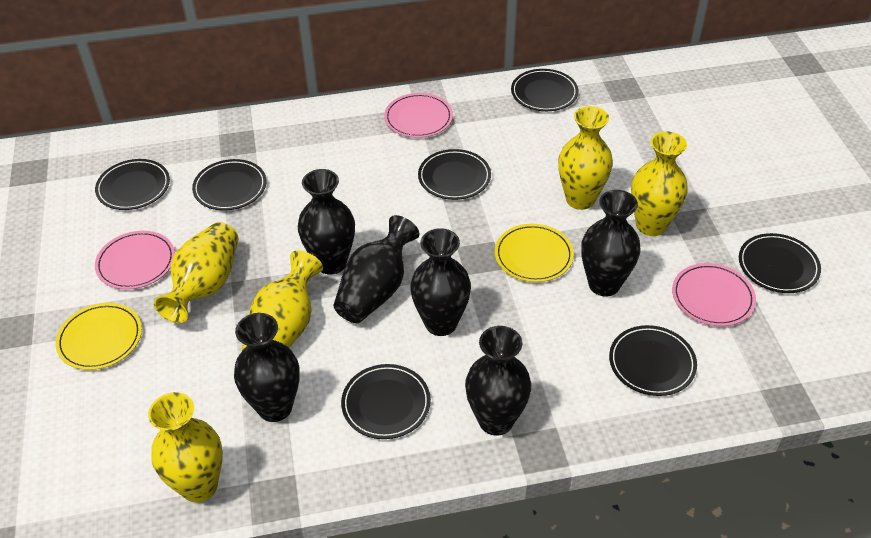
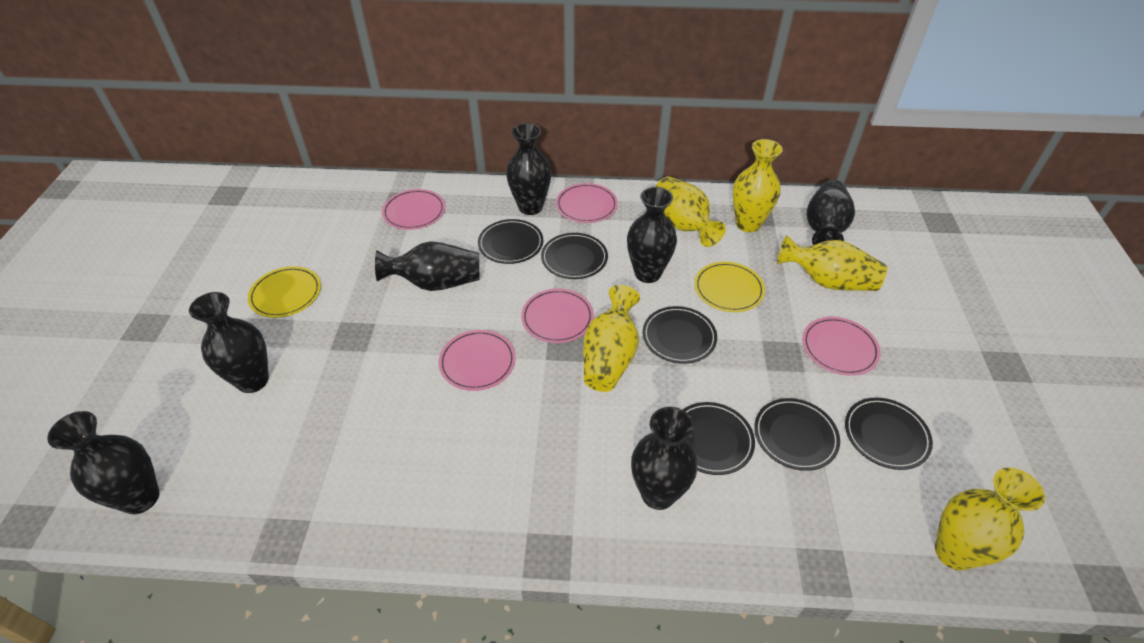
black plate: [95,159,170,210] [192,159,266,210] [341,364,431,439] [418,149,491,200] [511,69,578,111] [609,325,697,396] [739,233,821,293] = 7 -> [478,219,543,264] [541,233,608,279] [642,306,717,364] [683,402,755,475] [754,398,840,471] [845,398,933,470] = 6
black vase: [234,313,300,422] [298,169,355,275] [334,215,420,323] [410,228,471,336] [465,326,531,436] [581,190,641,297] = 6 -> [47,411,160,514] [189,292,269,393] [375,241,479,291] [506,123,551,215] [627,187,677,283] [631,407,698,510] [806,180,855,245] = 7
pink plate: [95,231,175,290] [384,93,453,138] [672,263,756,326] = 3 -> [382,189,445,230] [439,330,516,391] [521,289,594,343] [556,183,618,223] [802,317,880,376] = 5

